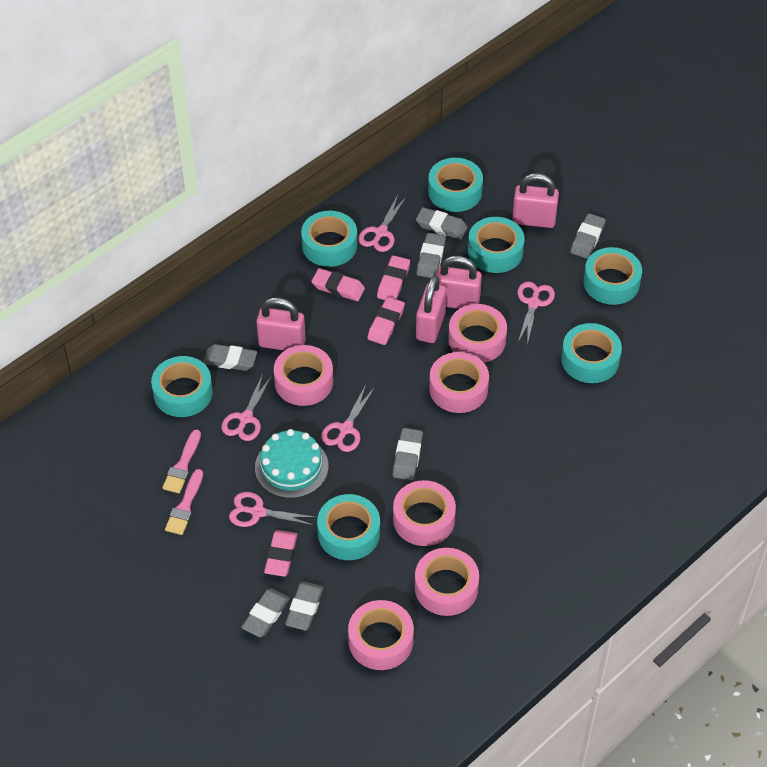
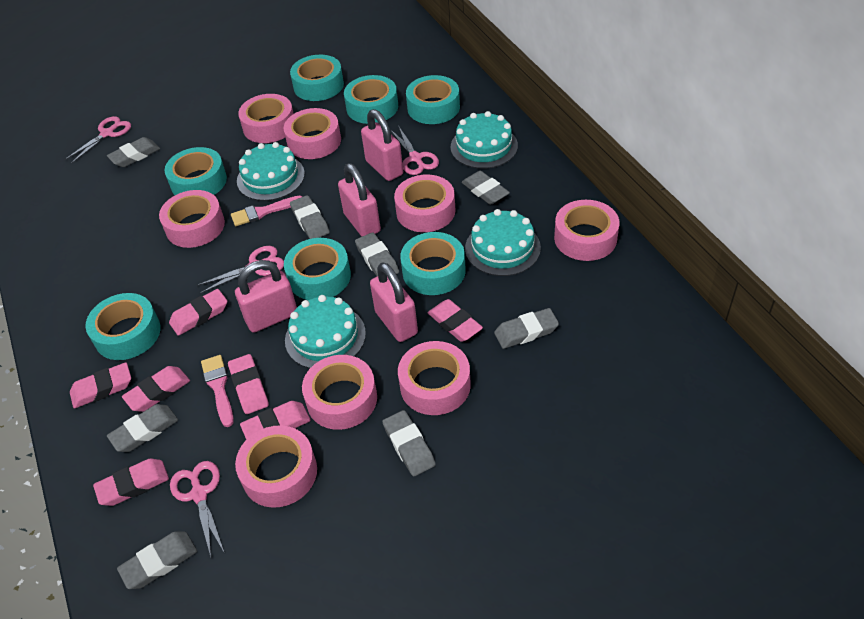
grey eraser: [203,344,257,371] [241,588,290,637] [285,581,324,630] [392,428,423,480] [416,207,468,240] [416,233,446,278] [570,213,606,259] = 7 -> [107,137,160,167] [107,404,178,452] [117,531,197,589] [290,195,330,239] [355,232,399,276] [382,410,436,476] [462,171,510,205] [494,308,559,349] = 8
pink eraser: [264,530,298,576] [312,268,365,301] [367,297,405,345] [377,255,410,300] = 4 -> [70,362,131,408] [93,458,169,506] [122,366,190,412] [169,289,227,336] [228,354,269,414] [240,401,311,440] [428,299,483,342] = 7
pink scissors: [221,374,272,441] [229,492,317,527] [321,385,375,452] [358,195,406,252] [517,281,555,345] = 5 -> [65,116,131,163] [170,461,224,557] [197,246,284,293] [390,127,439,175] = 4
pink tape: [274,345,333,406] [348,600,414,670] [393,480,456,546] [415,548,479,616] [429,352,489,413] [448,304,507,363] = 6 -> [159,190,225,248] [235,425,317,508] [238,94,294,143] [284,108,341,159] [302,355,377,430] [394,174,455,232] [398,341,471,415] [554,200,619,261] = 8
turquoise cake: [255,429,328,498] = 1 -> [237,142,305,201] [285,295,366,369] [450,111,518,169] [465,209,541,276] = 4

